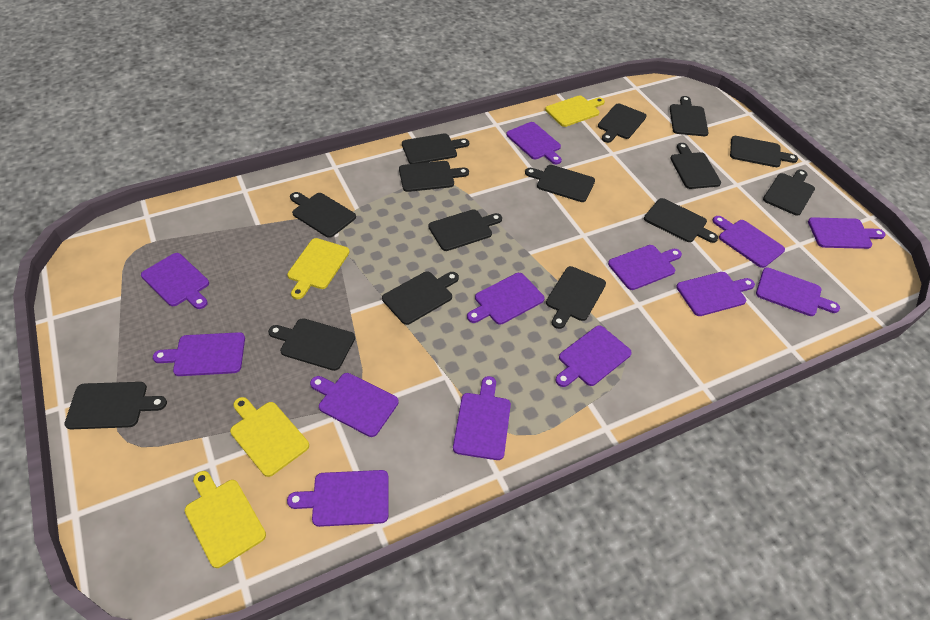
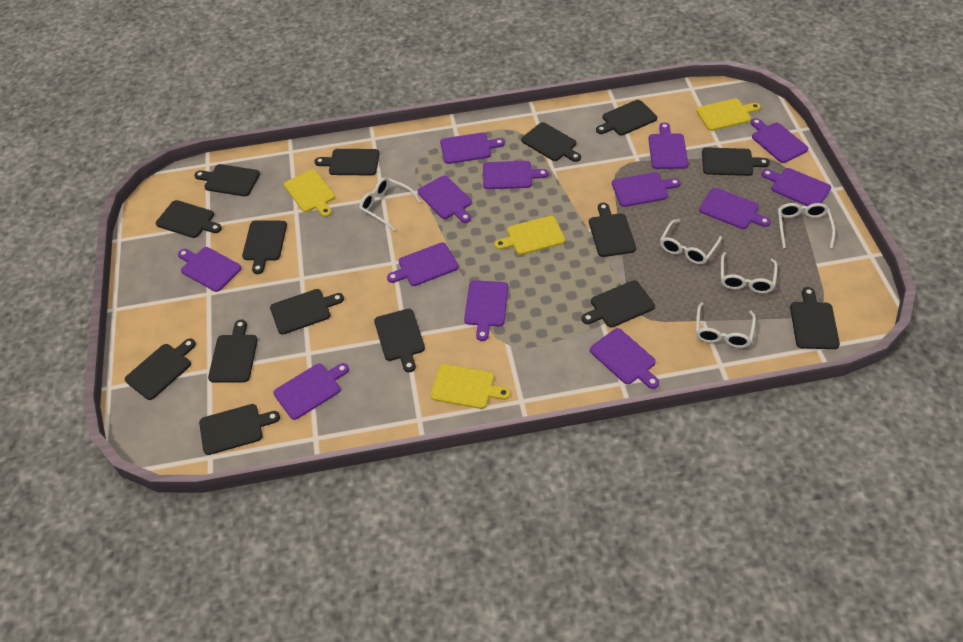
white glasses: none = 0 -> [359,177,421,230] [660,219,722,264] [696,302,756,348] [721,252,778,293] [778,203,835,249] = 5

